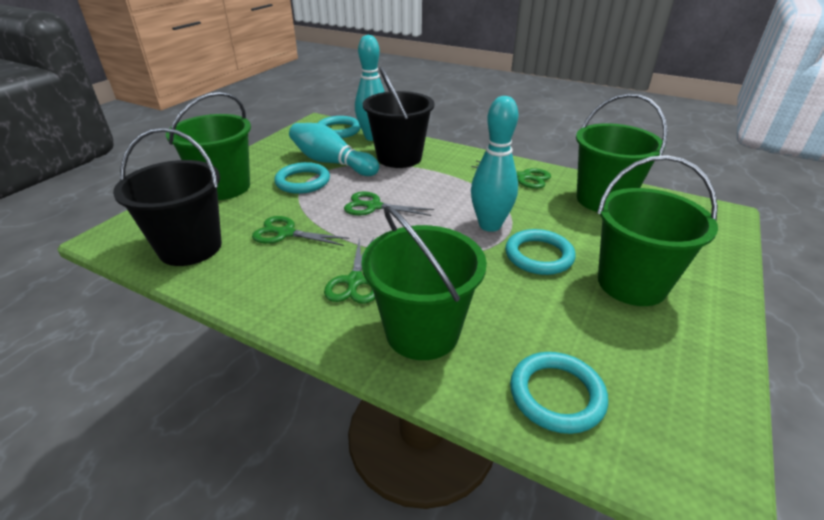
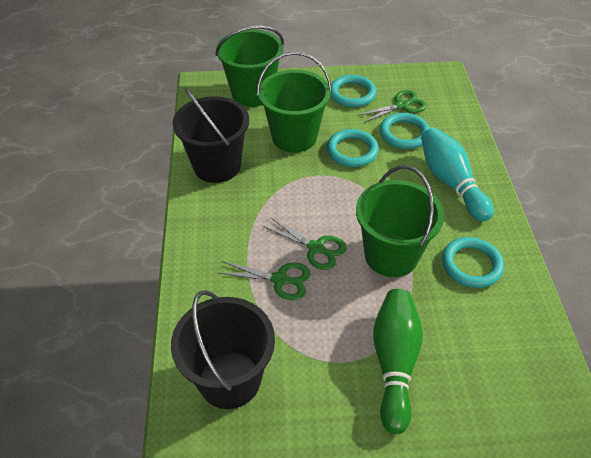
green bowling pin: none = 0 -> [373,289,423,434] = 1
green bucket: [166,92,251,200] [361,206,487,360] [576,93,668,212] [597,155,718,306] = 4 -> [215,25,284,107] [257,51,332,152] [356,165,444,277] = 3
green scissors: [252,216,350,246] [324,237,375,304] [344,191,434,216] [471,160,551,189] = 4 -> [219,261,311,300] [263,217,347,270] [357,90,427,123] = 3
turquoise bowling pin: [289,123,379,176] [355,35,385,141] [471,96,518,232] = 3 -> [421,127,494,221] = 1

